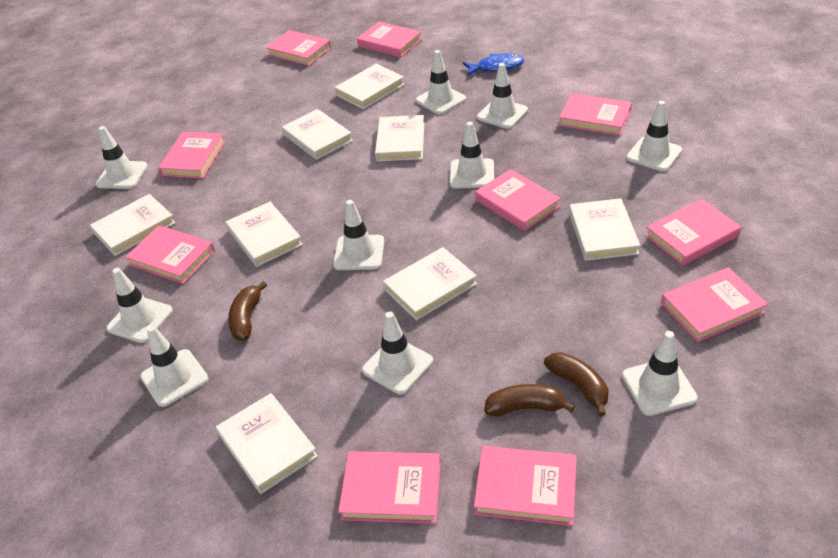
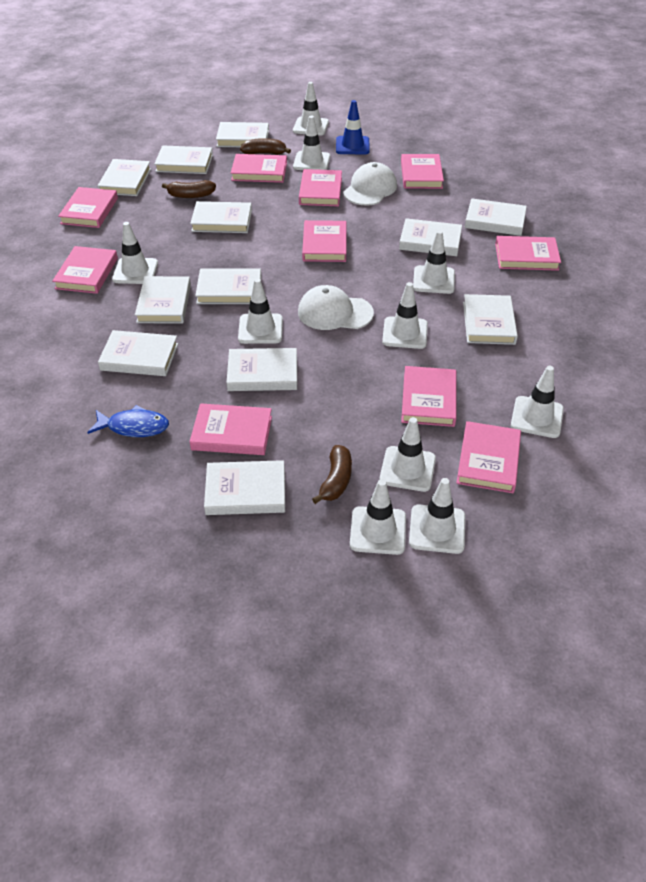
blue traffic cone: none = 0 -> [336,100,370,154] = 1
white book: [90,194,175,256] [216,393,318,494] [226,202,303,267] [282,109,353,160] [334,64,405,109] [375,115,424,162] [383,247,477,321] [569,198,641,261] = 8 -> [98,159,151,196] [98,330,178,376] [135,276,191,323] [154,145,213,174] [190,201,252,233] [195,269,261,304] [204,460,285,515] [216,122,269,147] [226,348,297,391] [399,218,462,256] [463,294,518,345] [465,198,527,236] = 12
white cap: none = 0 -> [298,285,374,330] [343,162,397,206] = 2

